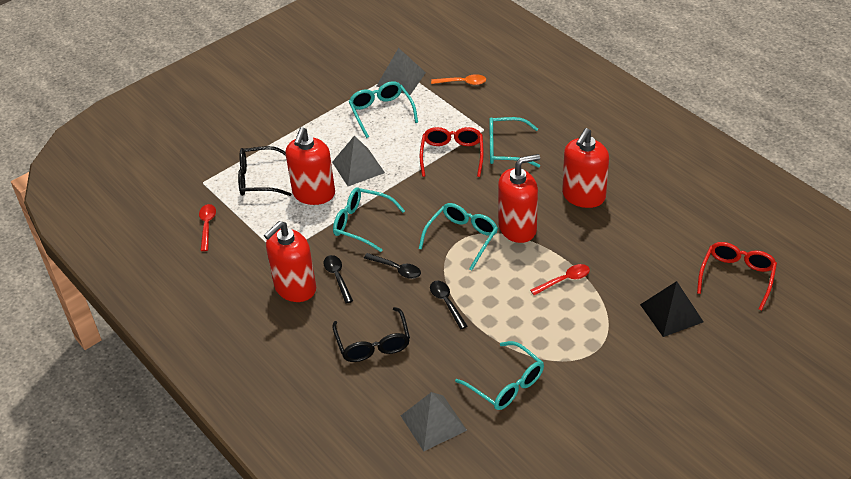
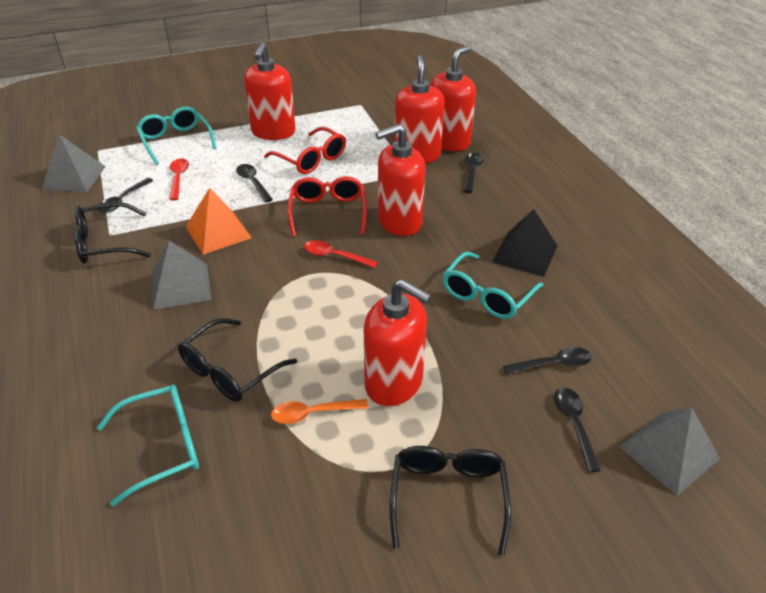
black glasses: [238,146,291,196] [332,307,410,362] = 2 -> [75,202,151,263] [178,318,297,402] [390,446,511,556] = 3
black spoon: [323,255,353,304] [364,253,421,279] [430,281,468,329] = 3 -> [97,178,154,213] [236,164,273,202] [464,153,483,193] [503,347,592,375] [554,387,601,473] = 5
orange pyramid: none = 0 -> [186,188,252,255] = 1
red soap dispenser: [264,221,316,302] [285,127,335,205] [498,154,540,243] [562,128,609,208] = 4 -> [244,43,296,140] [364,279,431,406] [375,124,425,236] [394,55,445,163] [430,46,476,151] = 5
turquoise glasses: [333,188,405,252] [349,81,418,138] [419,203,498,270] [455,341,544,410] [489,117,540,168] = 5 -> [97,385,199,506] [136,106,217,165] [443,251,543,319] = 3

